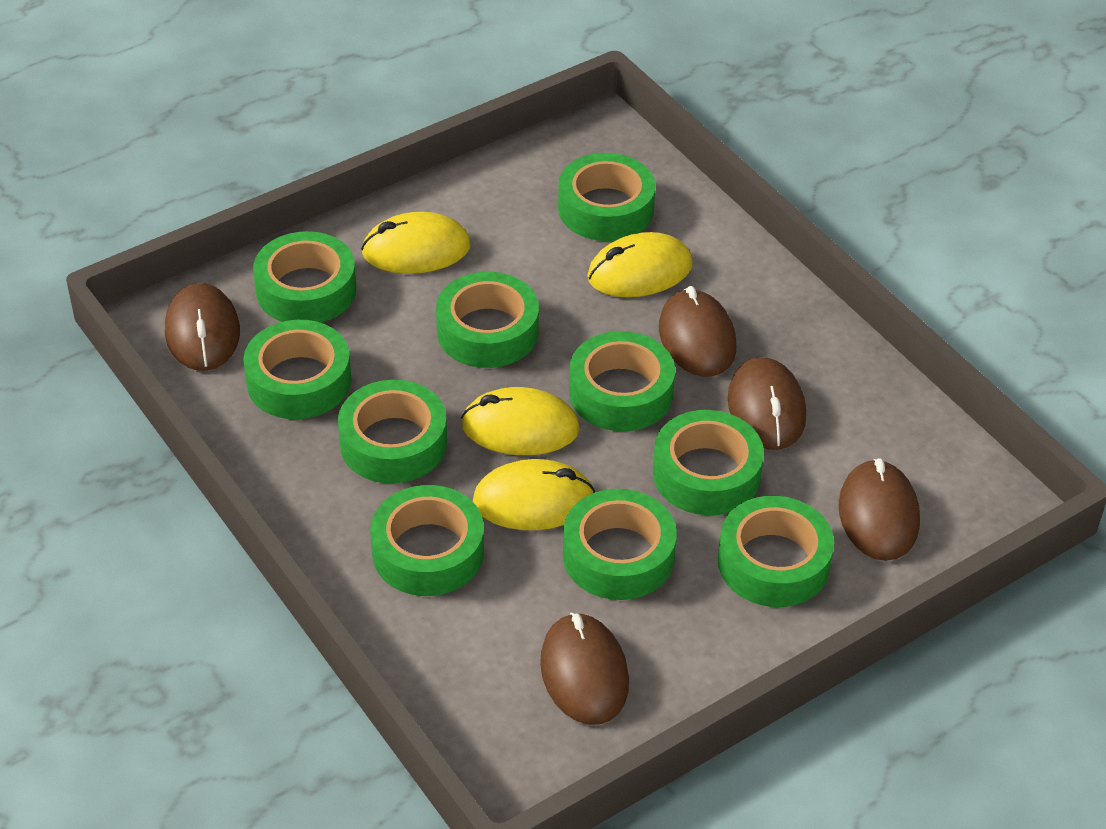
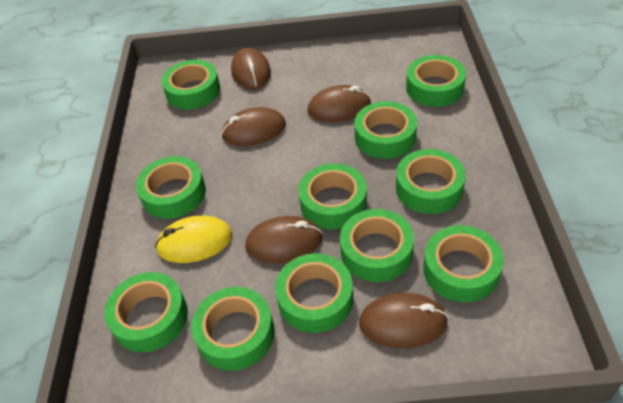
green tape: [243,320,351,419] [253,231,356,323] [338,380,447,484] [370,485,484,596] [436,272,539,368] [558,153,656,241] [563,489,677,600] [569,331,675,431] [653,410,764,515] [718,496,834,607] = 10 -> [104,272,188,352] [136,156,206,219] [162,60,220,109] [191,287,275,371] [275,253,353,333] [298,164,367,229] [340,209,414,282] [354,101,417,159] [396,149,466,214] [406,55,466,107] [423,225,504,302] = 11
yellow mouse: [361,212,471,274] [461,387,580,455] [473,459,595,530] [587,232,693,297] = 4 -> [155,216,232,263] = 1

